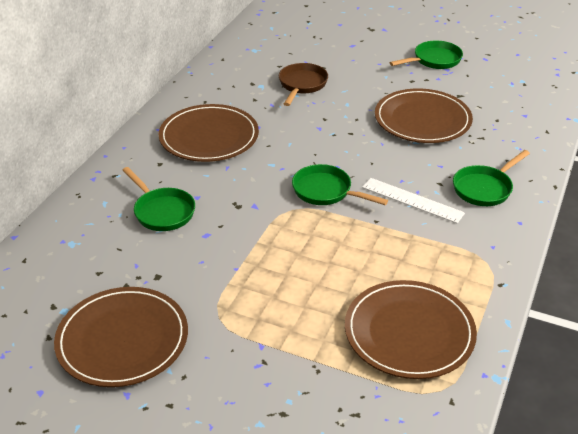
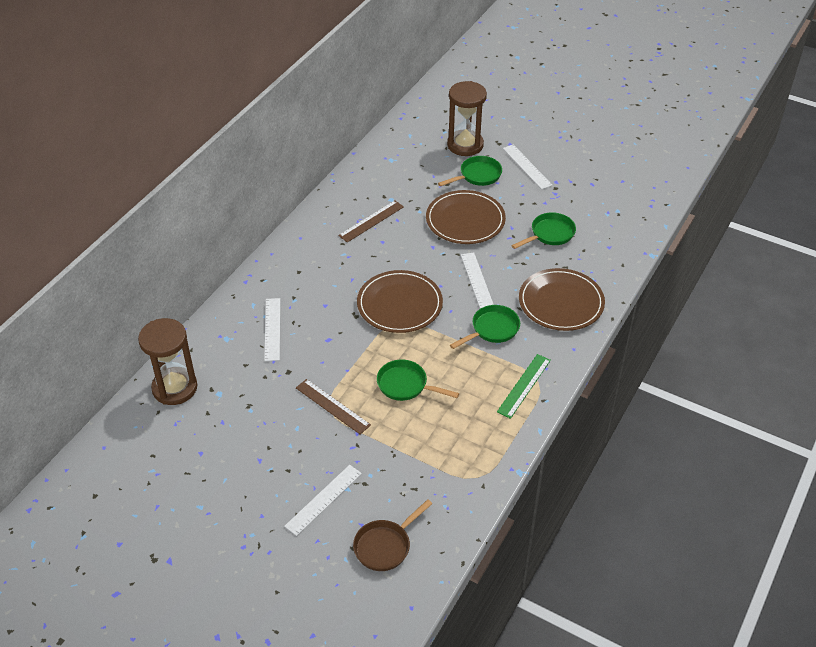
brown hourglass: none = 0 -> [138,318,197,405] [447,81,487,156] = 2
brown plate: [54,287,188,387] [158,104,259,162] [345,280,477,379] [375,88,473,143] = 4 -> [357,270,443,333] [426,190,506,244] [519,268,605,331] = 3
brown ruler: none = 0 -> [296,379,371,435] [338,201,404,243] = 2
green ruler: none = 0 -> [497,354,551,419] = 1
white ruler: [362,178,465,224] = 1 -> [264,298,280,361] [284,465,362,536] [461,252,494,309] [503,144,552,189] = 4

